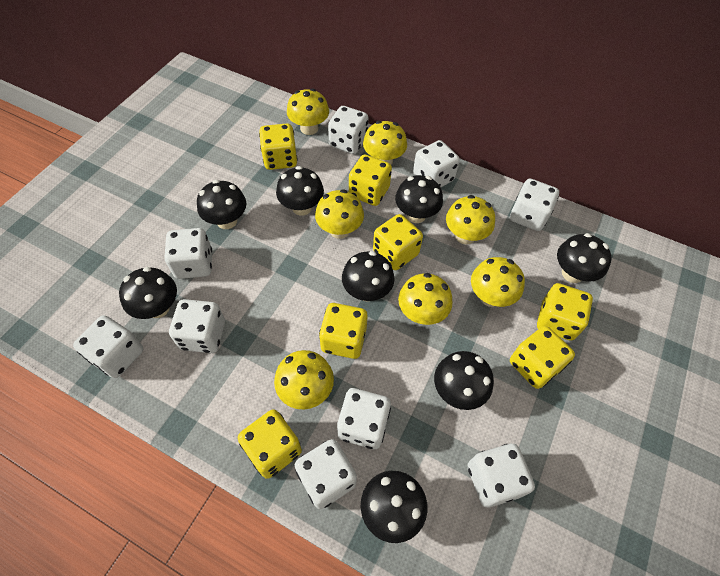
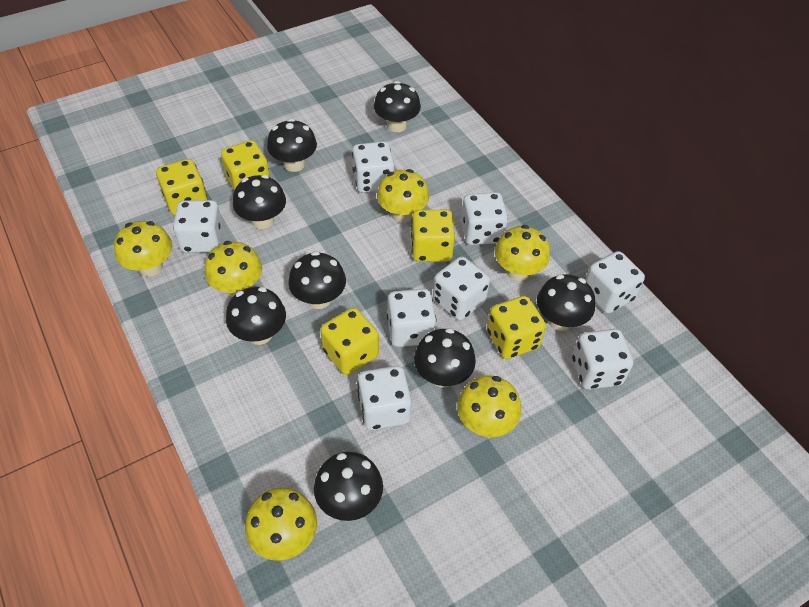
white dice: [73,315,143,378] [164,228,212,279] [169,299,225,353] [295,439,357,509] [328,106,368,154] [337,388,391,449] [413,140,460,187] [467,444,535,508] [510,179,559,231] = 9 -> [173,200,223,253] [352,141,394,193] [357,366,412,430] [387,289,436,347] [433,256,490,321] [461,192,508,245] [572,329,633,390] [585,251,645,313] = 8
yellow dice: [238,409,302,479] [259,123,297,170] [319,303,368,359] [349,154,392,206] [373,214,423,270] [510,326,575,389] [537,283,593,341] = 7 -> [156,159,208,215] [221,140,270,190] [320,308,379,375] [411,210,455,262] [487,296,546,359] = 5
yellow mushroom: [274,350,334,409] [287,89,329,135] [315,189,364,239] [363,121,407,165] [398,273,452,325] [446,195,495,245] [471,257,525,307] = 7 -> [114,221,172,277] [205,241,262,297] [245,487,317,561] [377,169,429,223] [457,375,521,437] [495,225,550,281] = 6

